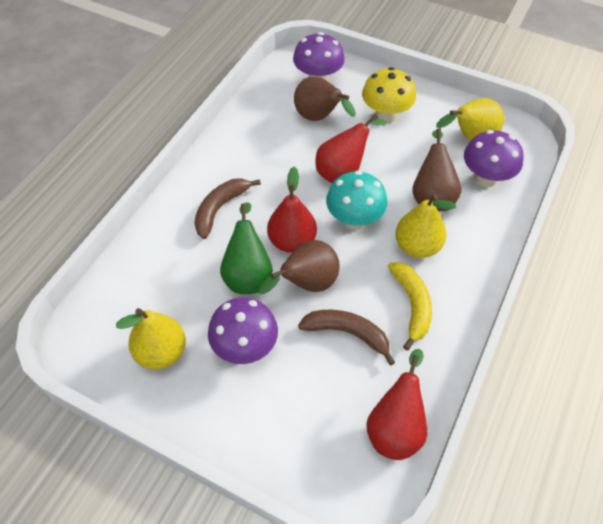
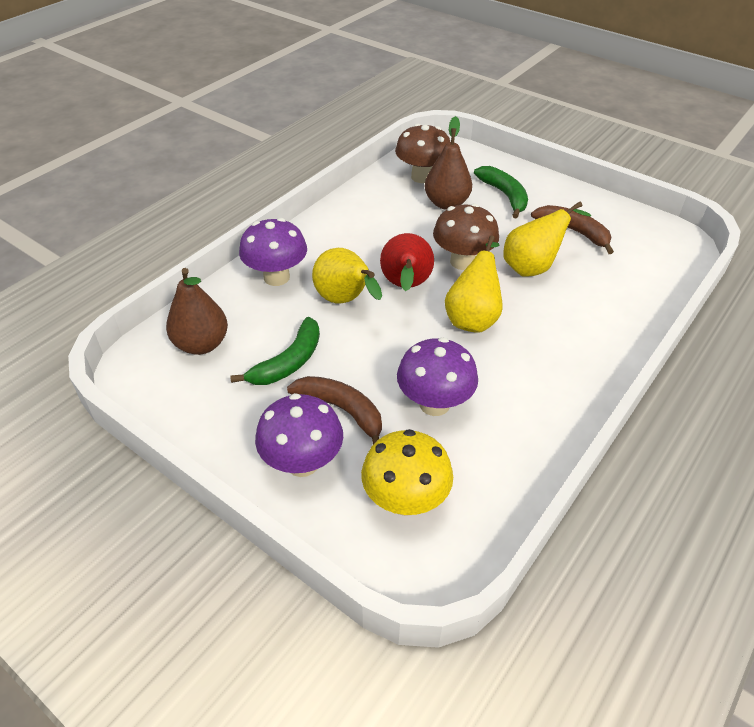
brown mushroom: none = 0 -> [395,124,450,183] [433,203,499,270] = 2
brown pear: [259,240,340,294] [294,77,356,121] [412,128,461,211] = 3 -> [166,268,228,355] [425,116,472,210] = 2
green banana: none = 0 -> [230,317,320,385] [474,166,528,218] = 2
green pear: [220,202,273,294] = 1 -> none = 0
red pear: [267,166,317,253] [315,114,387,183] [366,349,427,460] = 3 -> [380,233,434,291] = 1
turquoise mushroom: [326,170,388,230] = 1 -> none = 0
yellow banana: [388,262,432,350] = 1 -> none = 0

